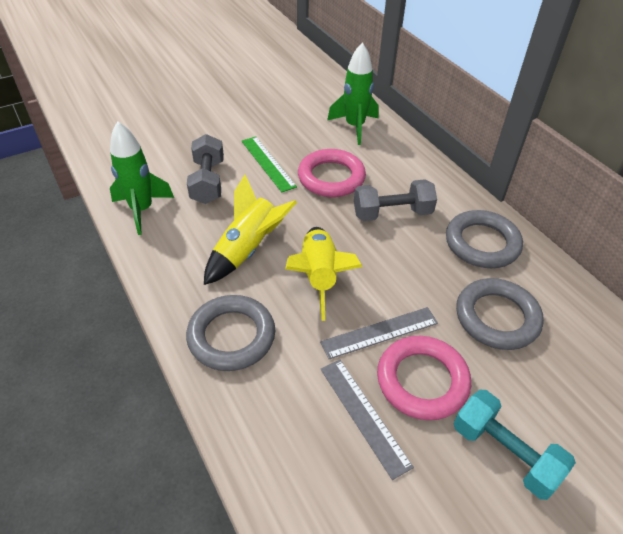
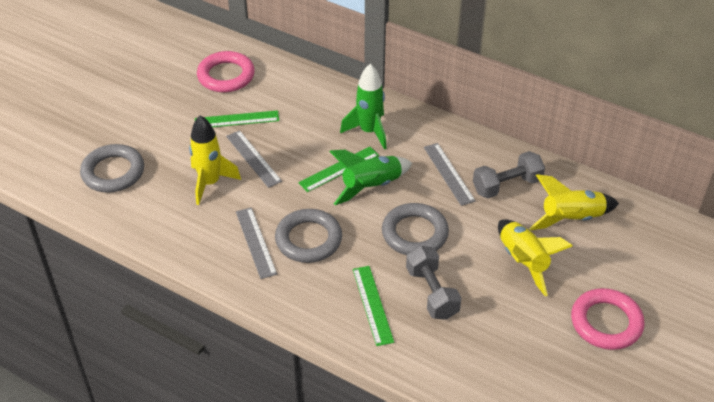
green ruler: [242,136,297,192] = 1 -> [195,110,279,127] [299,146,379,192] [353,266,394,346] = 3
grey ruler: [320,307,438,359] [321,360,414,480] = 2 -> [226,130,282,188] [236,207,277,279] [424,143,476,206] = 3
turquoise dumbbell: [454,390,576,500] = 1 -> none = 0
yellow rocket: [204,175,297,285] [285,227,363,321] = 2 -> [189,115,241,205] [498,219,573,296] [529,174,619,230] = 3

